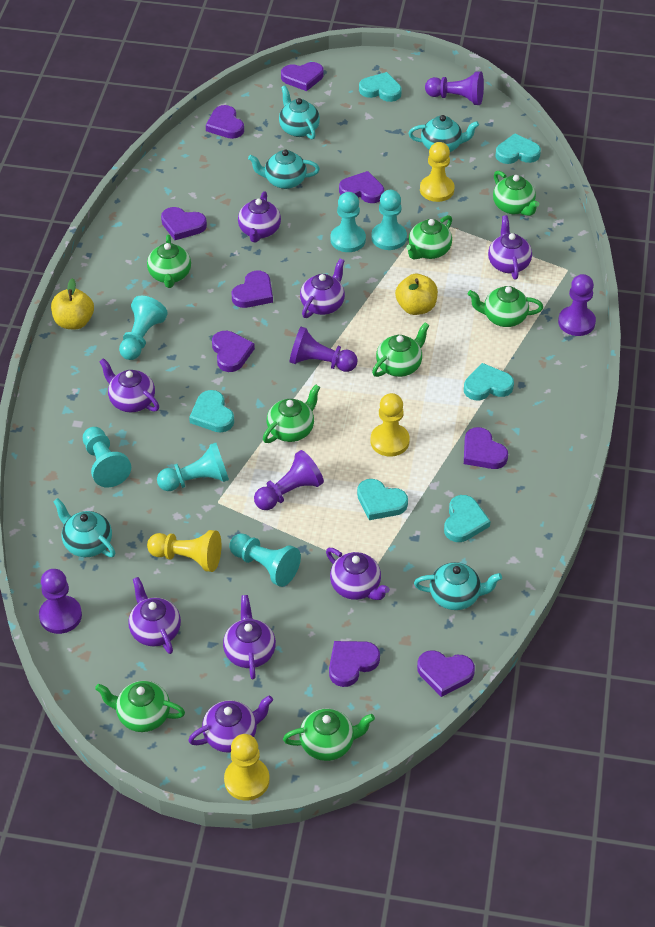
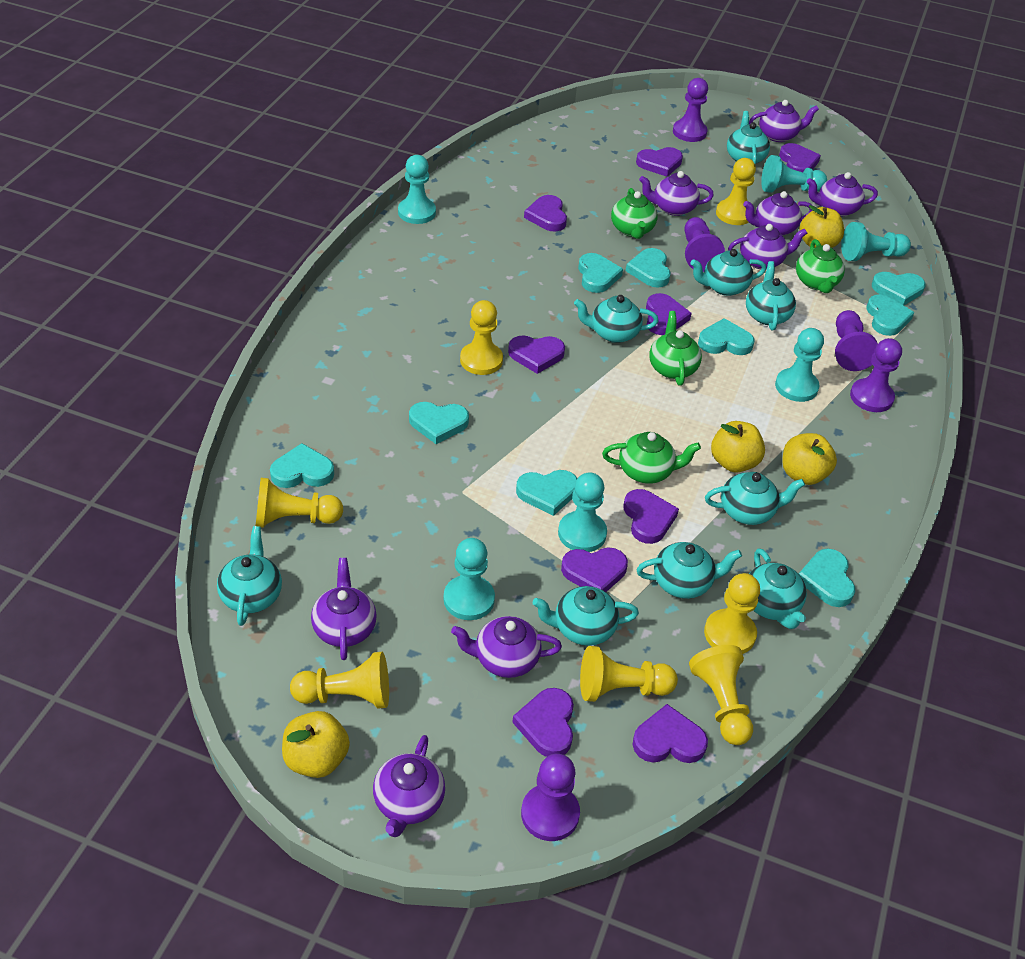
green teapot: [95,681,185,732] [147,235,191,288] [263,384,320,443] [283,708,375,761] [372,322,430,377] [406,215,452,259] [468,286,543,327] [493,171,539,216] = 8 -> [602,432,701,484] [611,188,658,239] [649,311,702,386] [796,239,845,293] = 4
turquoise heart: [189,390,234,432] [357,479,408,520] [359,72,402,102] [444,495,491,542] [464,363,514,400] [495,134,541,164] = 6 -> [270,443,334,488] [409,402,469,444] [516,470,577,516] [578,253,623,293] [626,248,671,288] [698,318,755,355] [799,549,855,607] [867,294,915,336] [872,272,926,305] = 9
turquoise teapot: [53,498,115,557] [248,149,320,189] [279,85,320,140] [408,115,479,152] [414,562,502,610] = 5 -> [217,526,282,626] [533,586,639,646] [574,295,659,343] [636,542,742,599] [690,249,766,296] [705,472,805,525] [727,111,770,165] [746,261,796,331] [749,548,807,629] = 9
yellow apple: [51,278,94,329] [395,274,438,315] = 2 -> [282,711,350,778] [711,421,765,473] [782,433,837,485] [799,205,844,248] = 4
yellow pawn: [147,530,221,572] [224,734,270,801] [370,393,410,457] [420,142,455,202] = 4 -> [256,478,343,528] [290,652,389,709] [460,300,503,375] [580,646,678,702] [689,645,753,745] [704,573,760,654] [716,158,756,225] = 7

